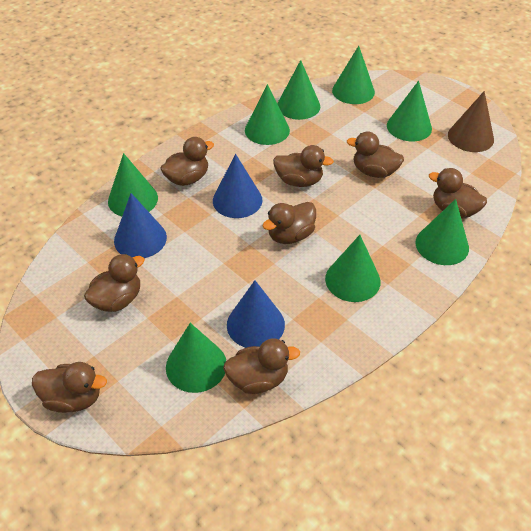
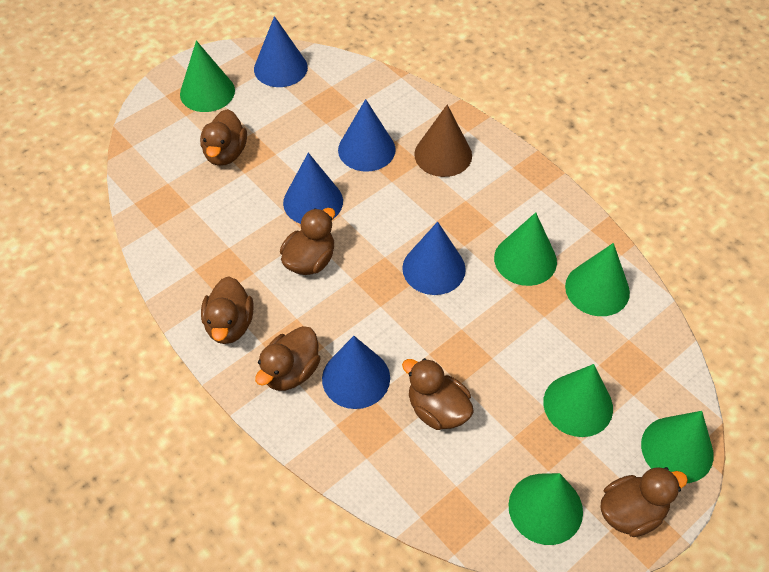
blue cone: [114,193,167,258] [213,154,262,218] [227,280,285,348] = 3 -> [254,16,308,87] [283,153,343,224] [322,336,390,409] [338,99,396,172] [402,222,466,295] = 5
brown duck: [32,362,107,413] [84,254,145,312] [160,137,214,186] [223,339,300,394] [263,202,316,244] [273,145,334,187] [347,131,404,178] [429,168,487,218] = 8 -> [200,109,247,166] [201,276,253,344] [255,326,321,391] [280,208,335,275] [402,358,474,430] [600,467,688,537] = 6
green cone: [108,153,158,216] [166,323,226,393] [245,84,290,145] [277,60,320,120] [325,235,381,302] [332,46,375,104] [387,81,432,142] [416,199,469,265] = 8 -> [180,41,235,112] [494,212,557,286] [508,473,583,545] [543,364,613,437] [565,243,630,316] [641,411,714,483] = 6

